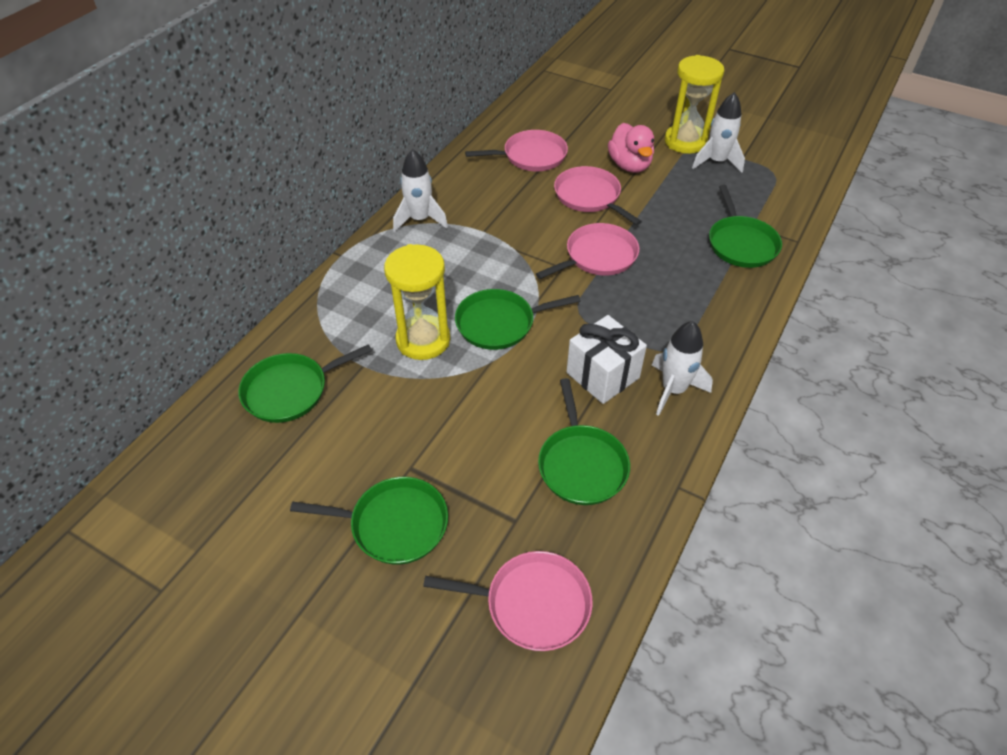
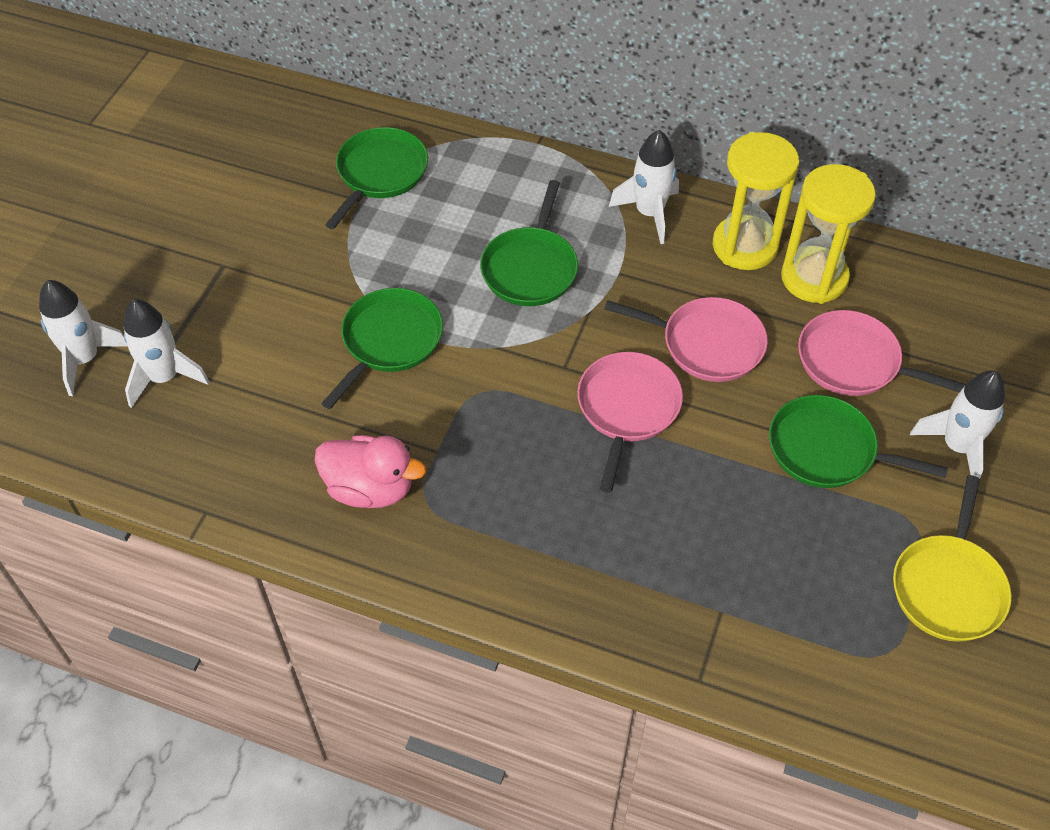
green pan: [238,344,372,423] [290,477,448,565] [455,289,580,350] [538,378,630,505] [709,185,782,268] = 5 -> [321,288,443,409] [325,127,428,229] [480,180,578,306] [769,395,948,488] = 4
pink pan: [423,551,593,651] [465,130,568,171] [536,223,640,279] [554,166,642,225] = 4 -> [577,352,683,493] [604,297,768,382] [798,310,966,396] = 3
white gift: [567,315,647,404] = 1 -> none = 0
white rocket: [393,149,448,232] [651,321,713,416] [692,92,745,173] = 3 -> [39,280,128,396] [123,299,209,408] [609,130,679,244] [910,370,1005,478] = 4
yellow pan: none = 0 -> [893,475,1011,642] = 1

